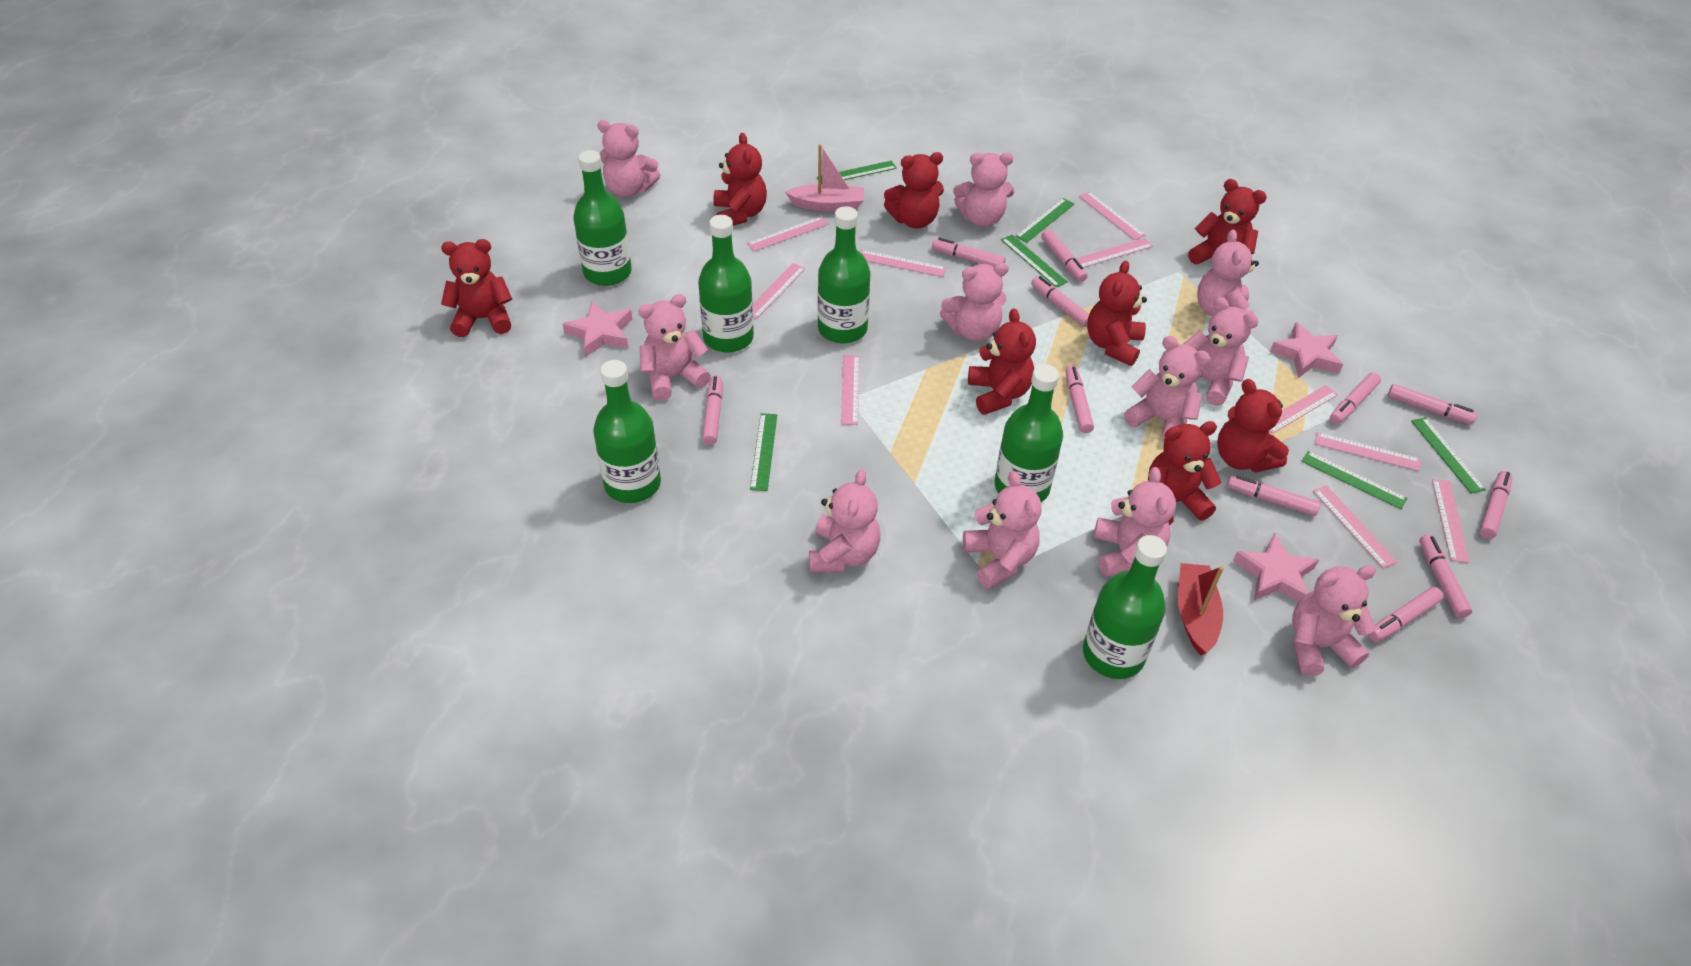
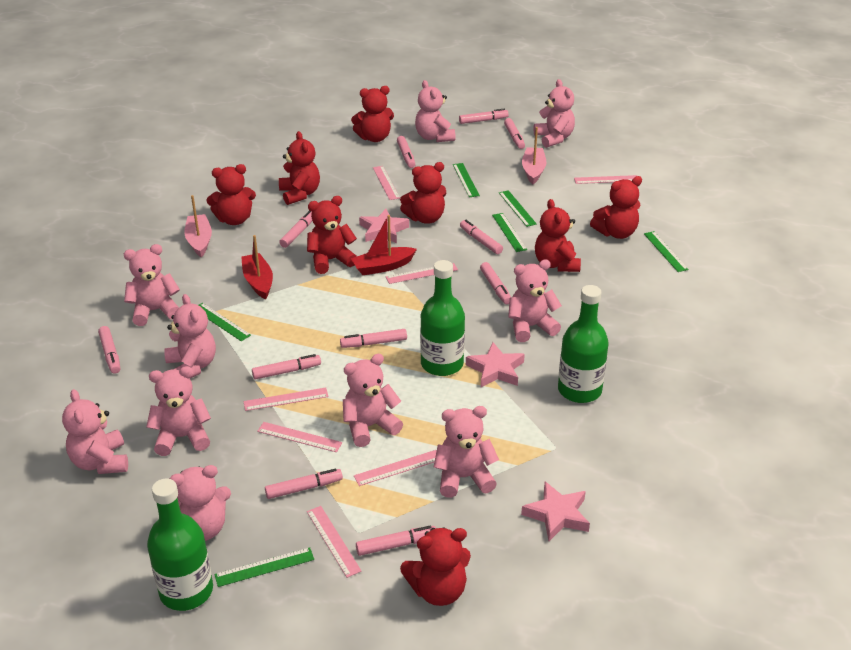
green bottle: [573,150,632,286] [593,360,661,503] [698,215,754,353] [817,206,871,344] [995,364,1063,502] [1083,535,1167,679] = 6 -> [147,479,213,611] [420,260,465,376] [558,285,609,403] = 3
pink boat: [785,144,864,211] = 1 -> [184,195,212,257] [522,127,546,184] = 2
pink ruler: [747,216,829,251] [753,263,806,319] [841,355,859,425] [861,250,947,277] [1075,238,1153,268] [1079,192,1145,240] [1269,385,1338,434] [1313,485,1397,568] [1315,432,1421,471] [1432,479,1470,563] = 10 -> [243,387,329,411] [257,422,342,452] [307,506,362,578] [354,450,437,486] [373,166,400,200] [386,263,458,284] [574,175,637,184] = 7
pink teddy bear: [597,120,660,197] [638,294,711,401] [809,469,880,573] [940,263,1009,342] [953,153,1014,227] [963,471,1042,589] [1094,467,1176,577] [1124,336,1211,442] [1184,297,1259,406] [1197,229,1259,316] [1292,565,1376,676] = 11 -> [62,389,128,474] [124,244,180,326] [146,366,211,456] [164,294,216,378] [169,465,231,541] [343,354,403,447] [415,80,455,142] [434,406,499,498] [508,259,562,342] [534,79,575,148] = 10
red boat: [1178,563,1224,655] = 1 -> [241,235,273,299] [351,215,417,275] = 2

